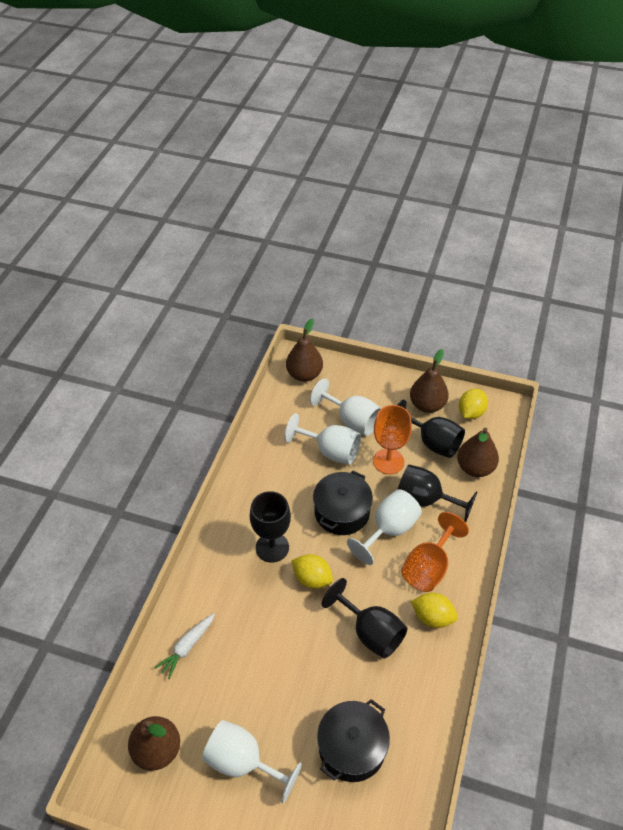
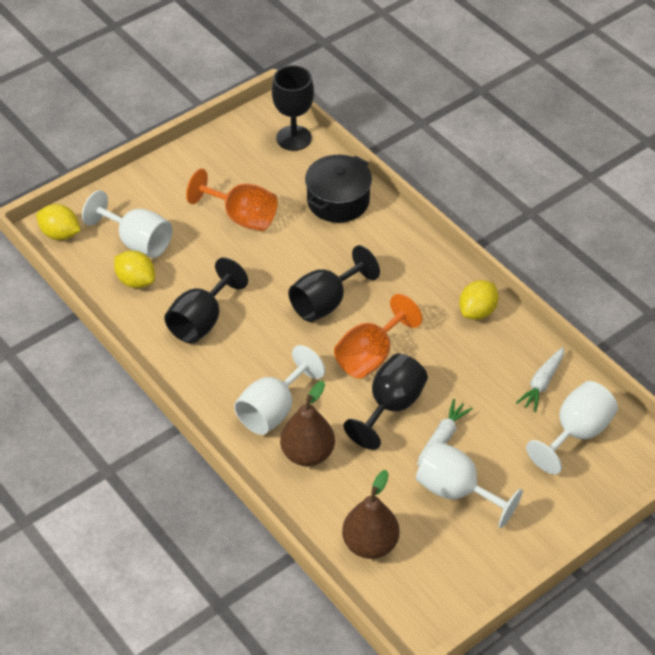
black pot: [313,470,373,535] [317,699,390,782] = 2 -> [305,155,372,223] = 1
brown pear: [128,716,180,771] [286,319,323,382] [410,349,449,413] [457,428,499,477] = 4 -> [280,381,335,466] [342,470,400,559] = 2
white carrot: [154,613,215,679] = 1 -> [417,399,473,466] [516,347,564,412] = 2

